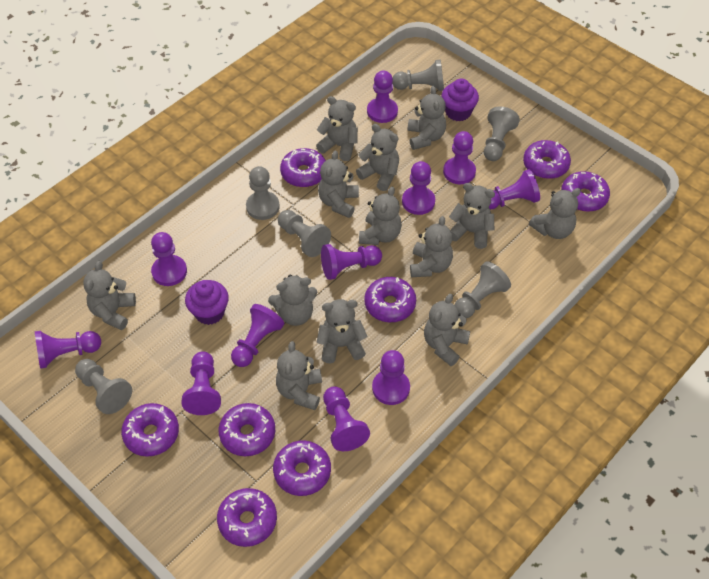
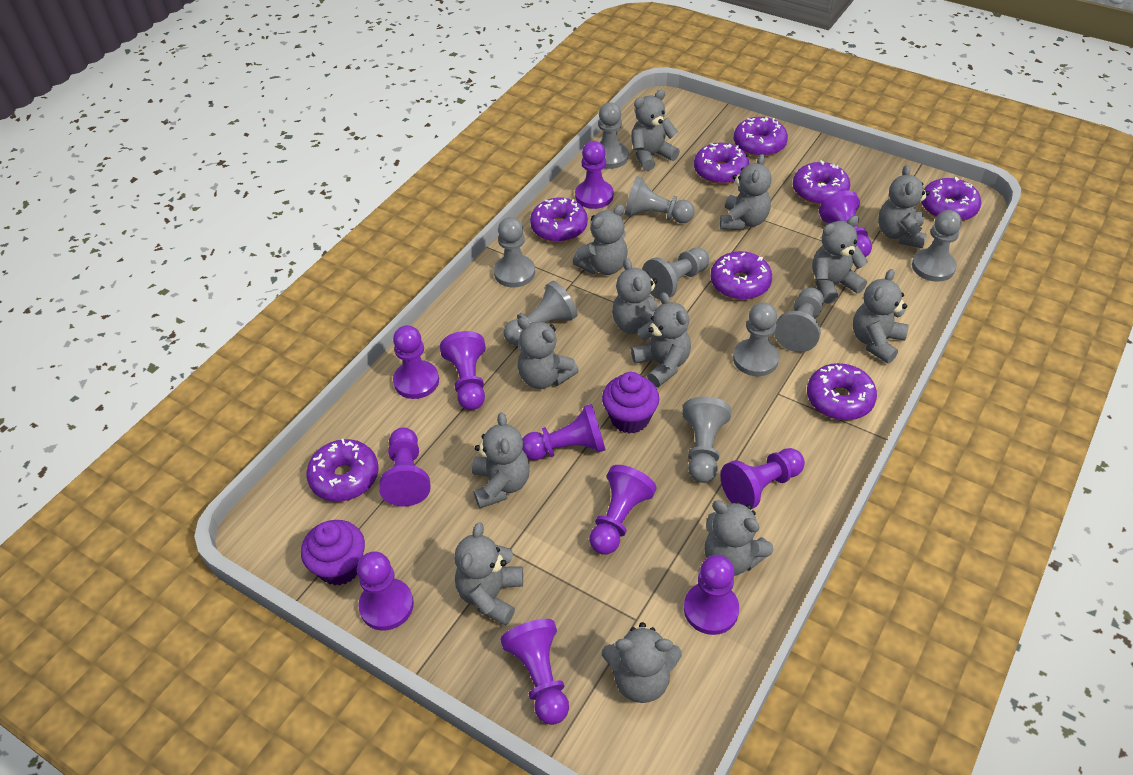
grey pawn: [75,359,132,414] [246,166,280,220] [278,210,331,257] [392,59,444,91] [455,261,511,318] [484,106,520,161] = 6 -> [494,217,535,287] [504,281,578,345] [598,103,628,169] [625,176,695,223] [642,248,709,300] [682,397,731,483] [733,302,779,376] [774,288,824,352] [912,210,962,282] = 9

